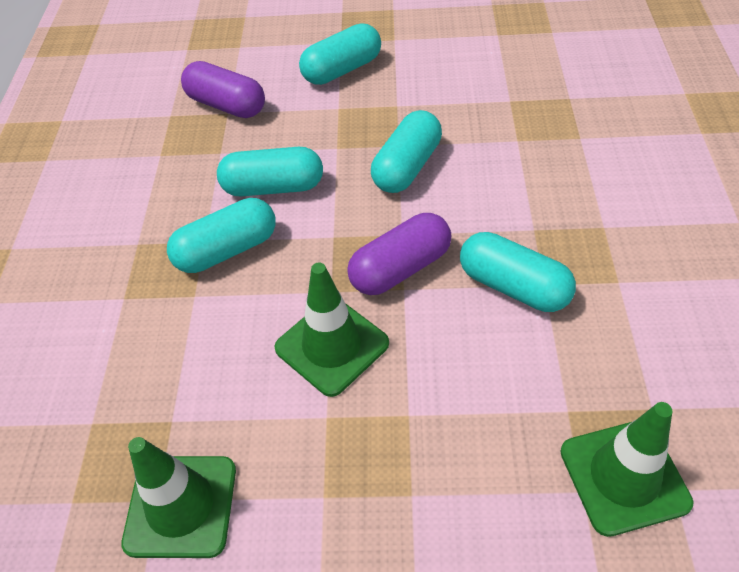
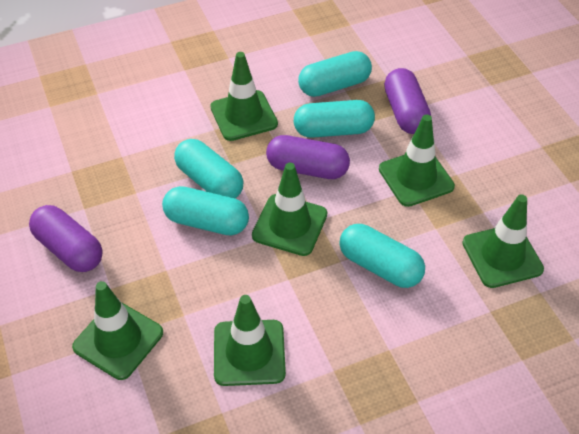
green traffic cone: [121,437,236,558] [274,262,389,397] [560,402,694,537] = 3 -> [72,281,163,380] [210,52,278,141] [214,295,286,386] [252,163,327,256] [379,114,455,207] [462,194,544,288] = 6
purple capsule: [181,61,265,118] [347,213,451,295] = 2 -> [29,205,103,272] [266,135,350,179] [384,68,431,134] = 3

